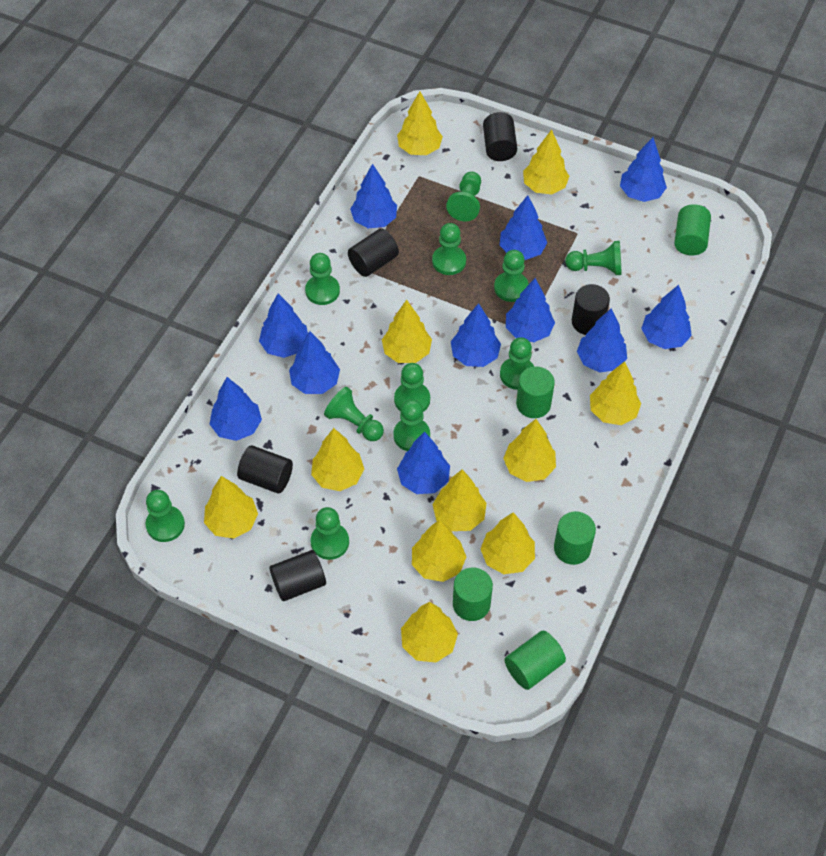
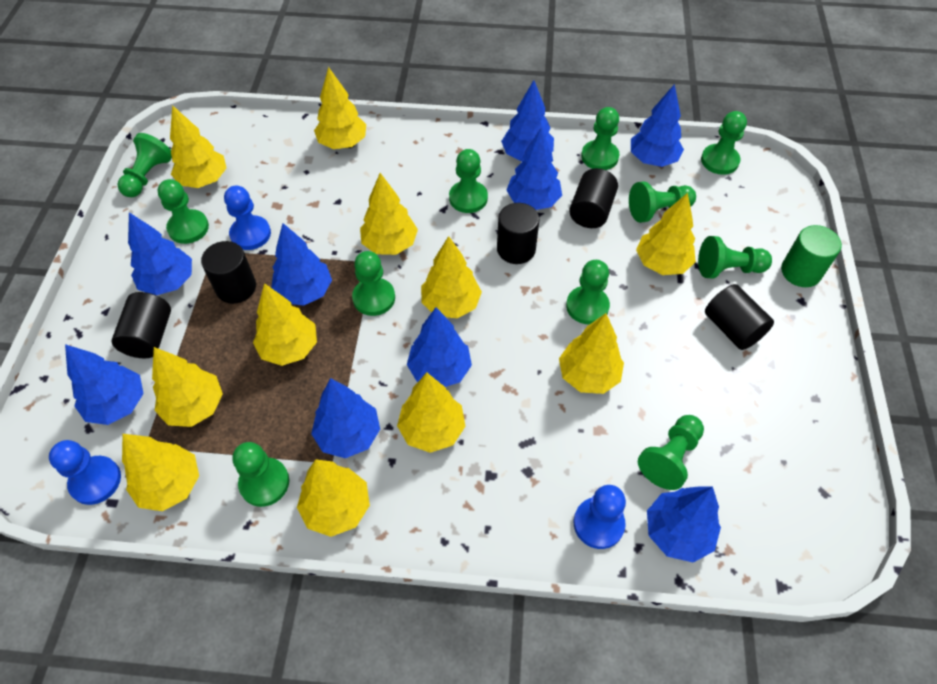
blue pawn: none = 0 -> [49,440,121,505] [224,186,271,250] [573,485,626,549] = 3
blue tree: [210,377,262,441] [259,293,308,358] [289,331,340,394] [350,164,397,228] [397,431,450,494] [451,303,501,367] [500,195,547,260] [506,278,555,342] [577,308,627,373] [620,137,667,202] [641,285,692,349] = 11 -> [65,344,144,425] [128,212,192,295] [271,223,332,306] [311,378,380,458] [407,307,472,387] [501,80,554,162] [506,128,562,210] [631,84,684,167] [647,486,721,563] = 9
green cylinder: [453,567,493,621] [505,631,566,690] [516,366,555,418] [554,511,596,565] [674,204,711,255] = 5 -> [781,225,842,287] = 1

